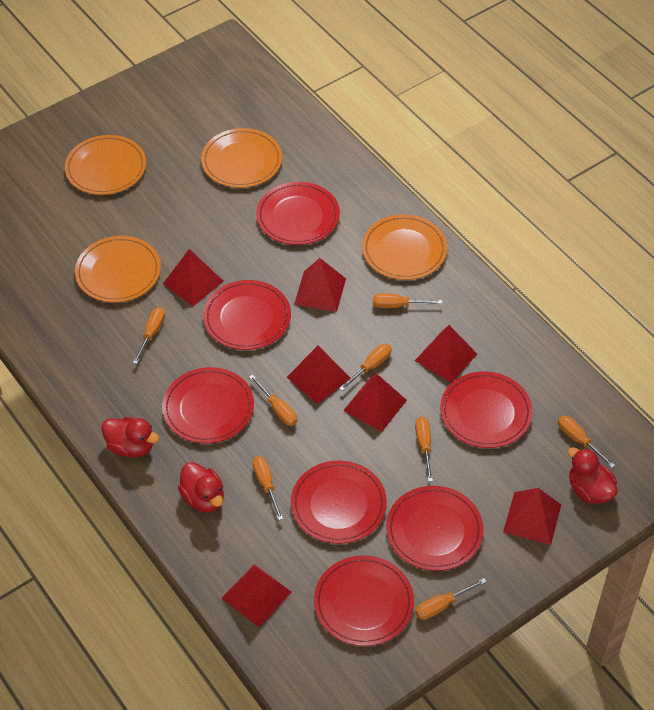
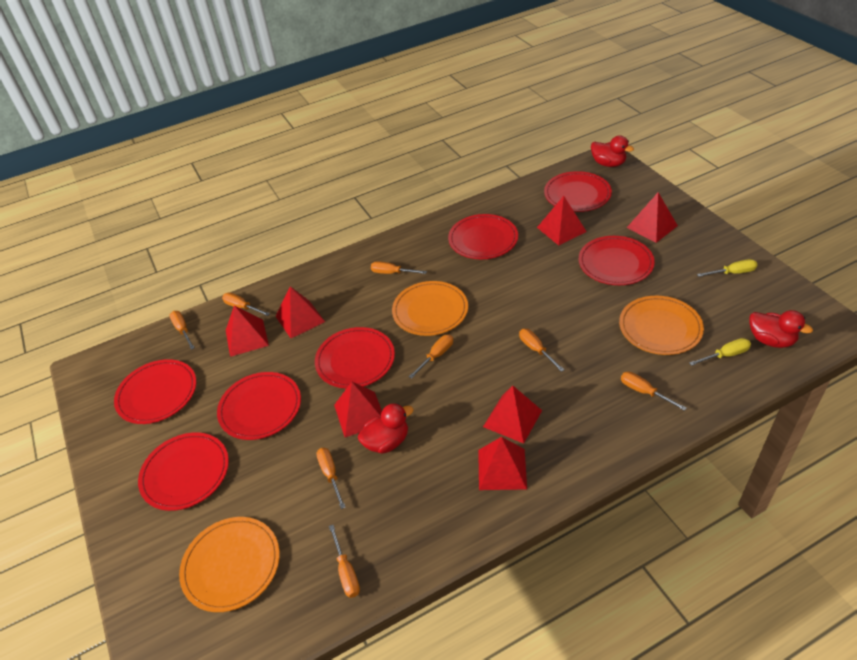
orange plate: [65,135,146,195] [75,236,161,303] [201,128,282,188] [362,214,447,280] = 4 -> [179,517,280,612] [392,281,468,336] [619,296,704,355] = 3
yellow screwdriver: none = 0 -> [689,338,751,366] [697,259,757,277] = 2

